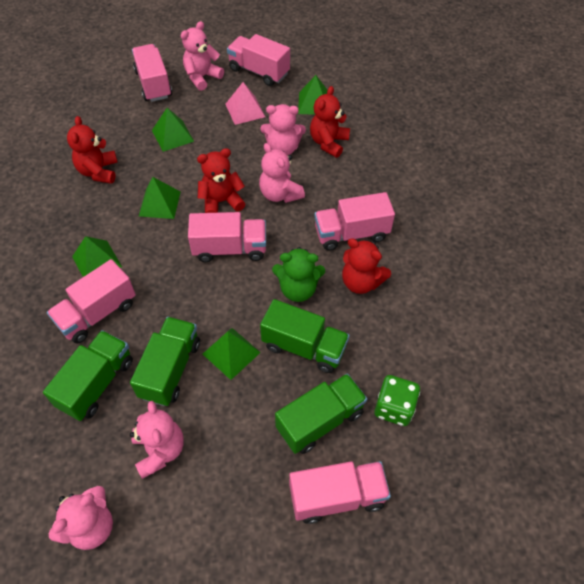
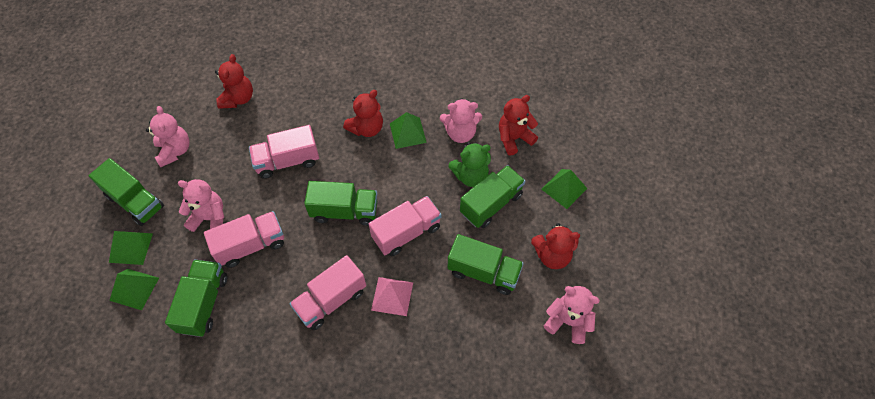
green dice: [374,375,420,426] = 1 -> none = 0
green pyramid: [72,236,122,277] [139,177,180,219] [152,108,194,152] [203,328,261,380] [298,75,327,115] = 5 -> [109,231,153,265] [109,269,159,310] [390,112,427,149] [541,169,587,209] = 4
green truck: [43,330,133,421] [130,317,200,406] [260,299,349,373] [275,373,367,454] = 4 -> [89,158,164,226] [165,259,227,337] [304,181,377,226] [448,234,524,295] [460,165,525,228] = 5
pink teddy bear: [48,486,113,550] [130,401,184,479] [181,21,224,91] [259,143,305,203] [260,104,306,156] = 5 -> [146,106,190,167] [177,179,224,232] [440,98,482,143] [544,286,600,344] = 4
pink truck: [47,259,136,343] [132,44,172,102] [188,212,266,262] [227,34,290,86] [289,461,391,524] [314,192,395,251] = 6 -> [204,211,284,268] [249,125,319,179] [289,255,366,330] [369,196,442,256] = 4

